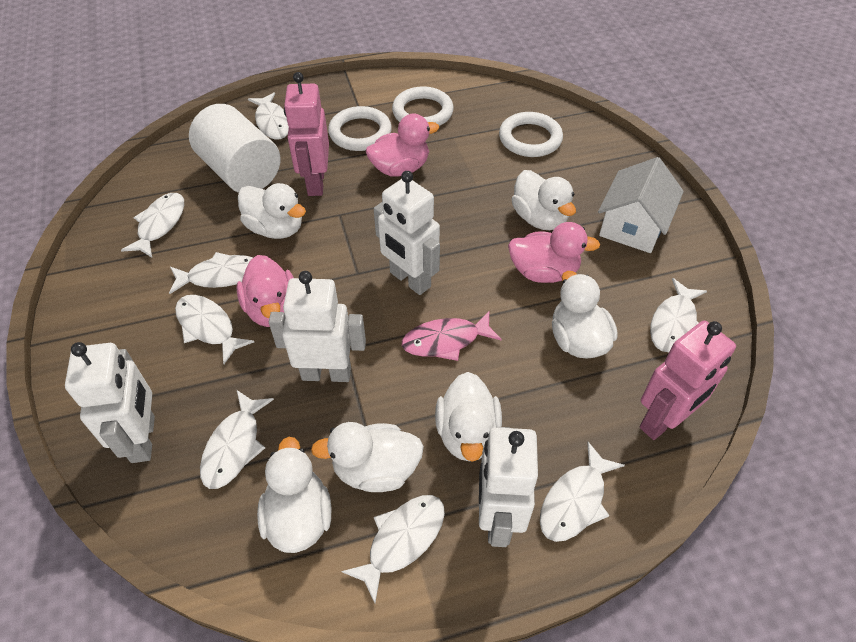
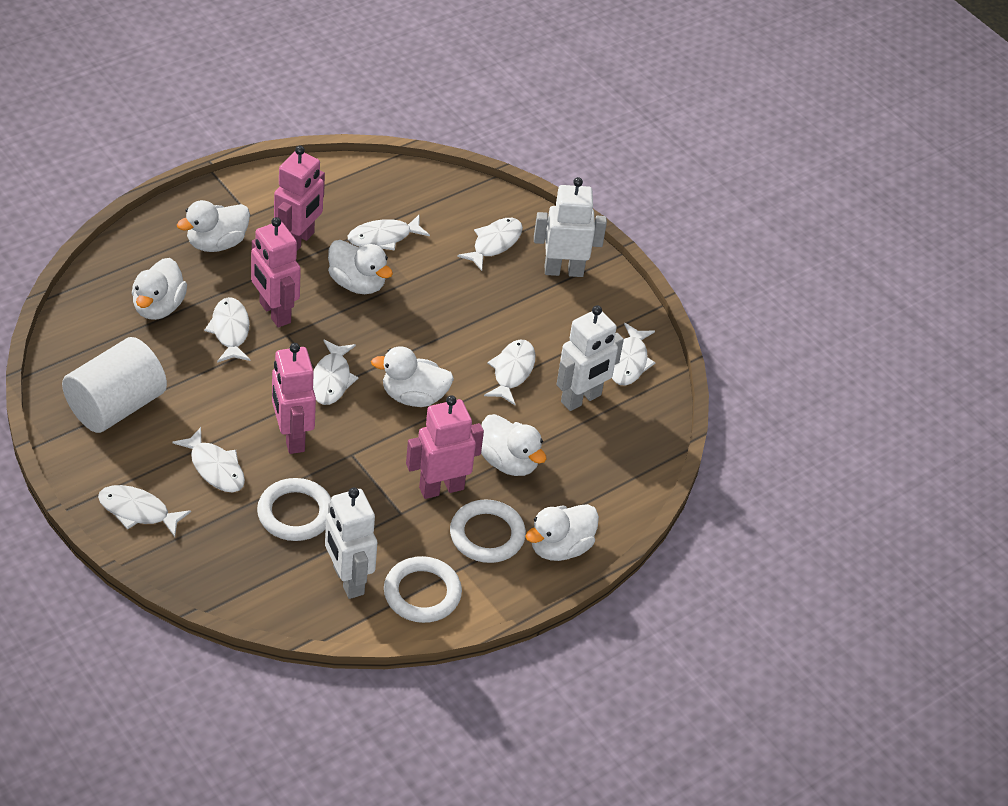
pink duck: [237,255,294,327] [366,114,439,176] [508,222,600,283] = 3 -> none = 0
pink fish: [402,311,502,361] = 1 -> none = 0
pink robot: [284,72,329,196] [640,321,736,440] = 2 -> [251,217,301,327] [272,343,316,454] [274,145,325,250] [406,395,484,499] = 4
white house: [598,157,684,253] = 1 -> none = 0
white robot: [65,342,155,463] [269,271,366,382] [374,171,440,295] [479,427,538,547] = 4 -> [325,487,377,599] [534,177,607,277] [556,305,624,411] = 3

